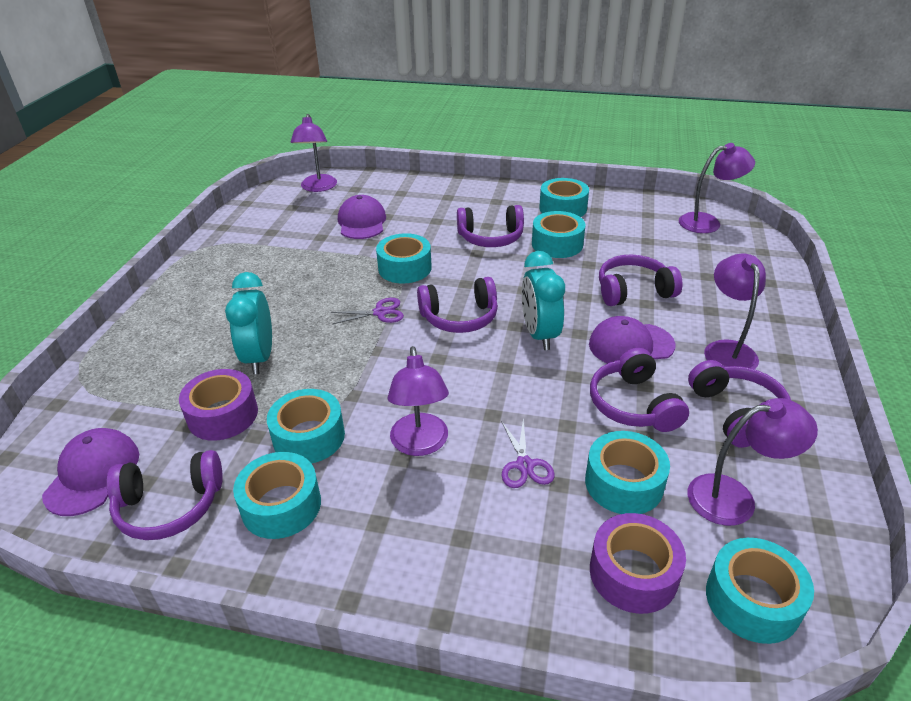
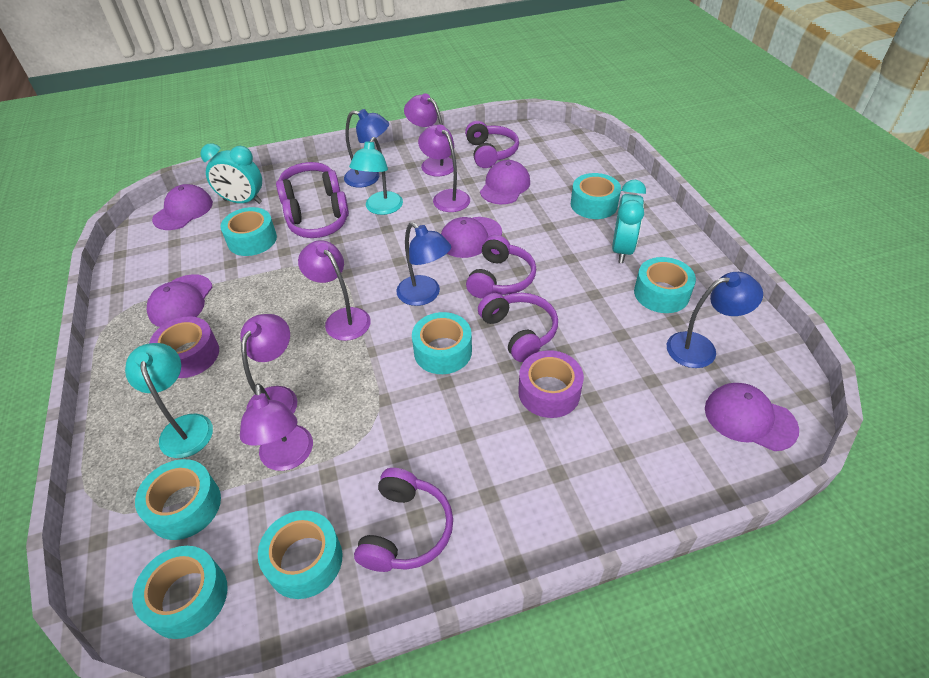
blue lamp: none = 0 -> [344,109,389,187] [396,222,451,306] [667,272,763,368] = 3
purple cap: [42,428,139,516] [338,195,386,239] [589,316,676,364] = 3 -> [147,274,213,327] [152,184,213,230] [441,217,502,258] [480,160,530,204] [705,383,799,451] = 5
purple scissors: [331,298,404,324] [501,418,555,488] = 2 -> none = 0
turquoise lamp: none = 0 -> [125,343,213,458] [349,137,403,215] = 2

